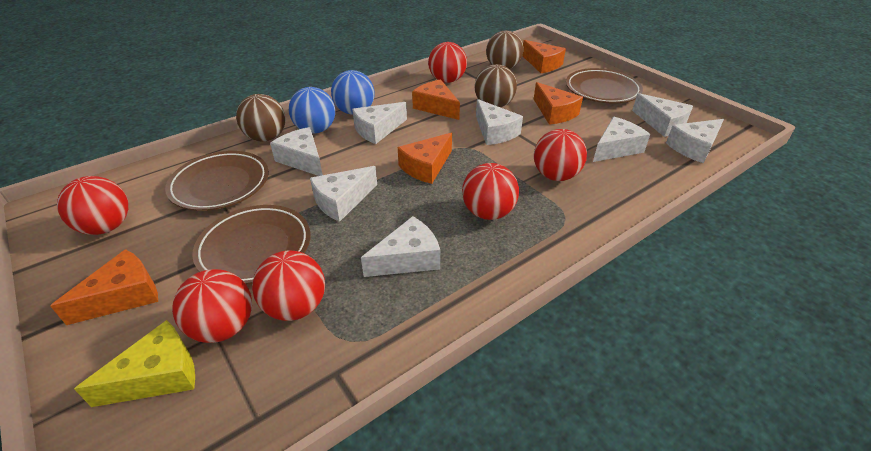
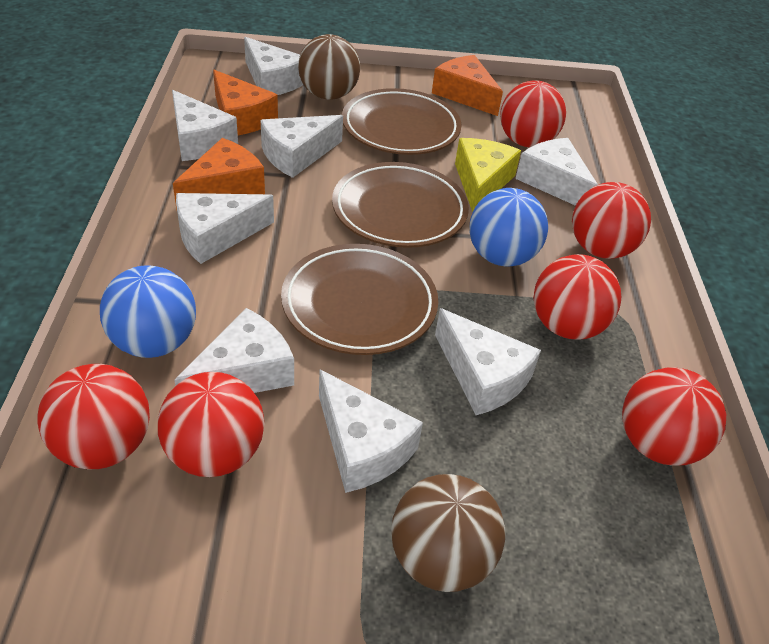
brown ball: [236,94,286,141] [475,64,517,107] [486,31,523,69] = 3 -> [298,34,360,100] [391,474,505,592] = 2
orange cheese: [50,249,158,325] [398,133,452,184] [412,79,460,120] [522,40,566,73] [534,82,583,125] = 5 -> [173,138,265,210] [213,70,278,135] [432,55,503,116] = 3

